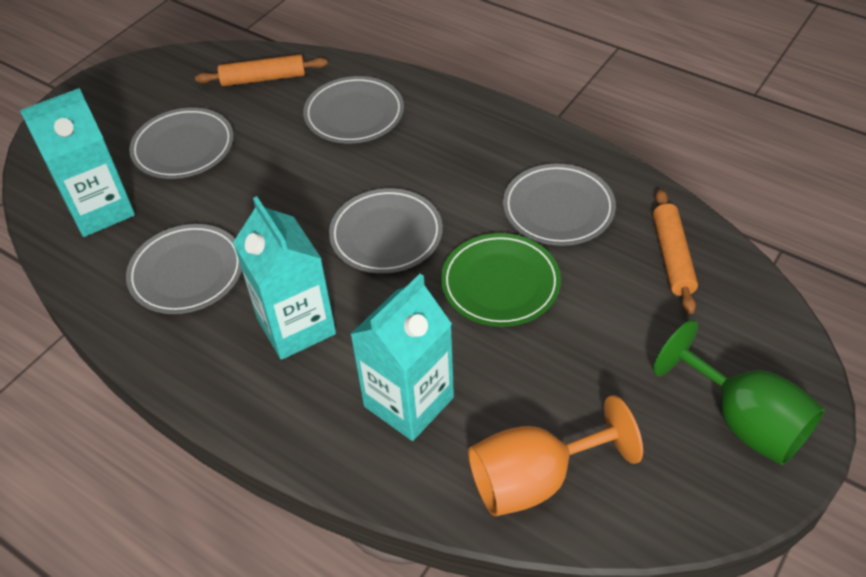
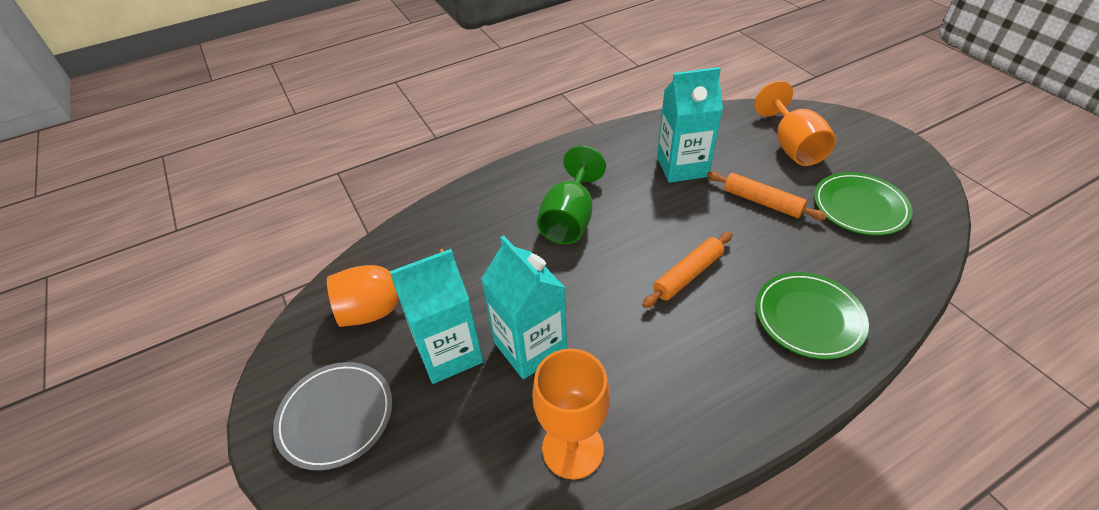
green plate: [441,233,561,327] = 1 -> [756,272,869,359] [814,172,912,235] = 2
grey plate: [126,224,242,314] [129,108,234,179] [303,76,404,143] [329,188,443,273] [503,164,616,246] = 5 -> [273,362,393,471] = 1
orange goblet: [468,395,643,517] = 1 -> [327,249,443,327] [532,348,610,479] [754,81,836,166] = 3

